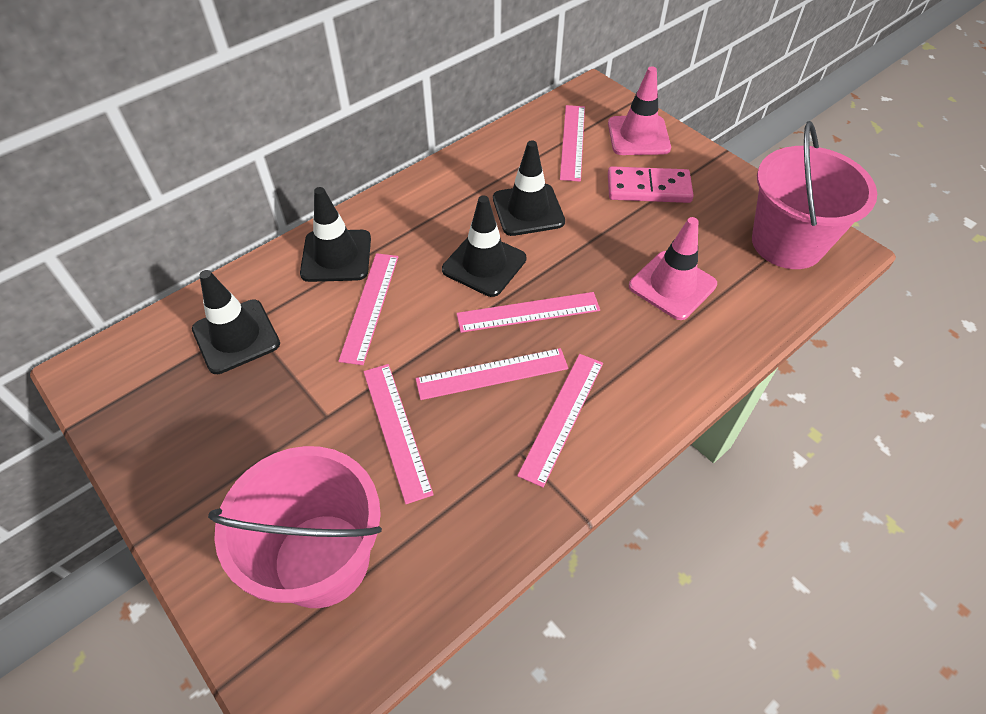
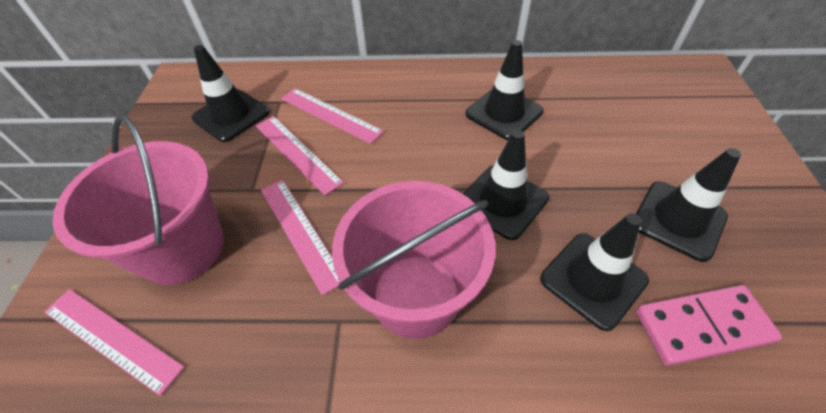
black traffic cone: [192,270,280,374] [300,187,371,282] [442,195,526,297] [493,140,565,236] = 4 -> [192,45,269,142] [463,130,549,240] [466,40,544,140] [540,213,649,331] [636,148,741,262] = 5
pink ruler: [338,253,398,365] [363,364,434,504] [416,348,568,400] [456,292,600,333] [517,354,603,488] [560,105,585,182] = 6 -> [44,289,185,396] [256,116,344,195] [261,180,340,296] [281,88,384,144] = 4
pink traffic cone: [608,66,671,155] [629,217,717,320] = 2 -> none = 0

